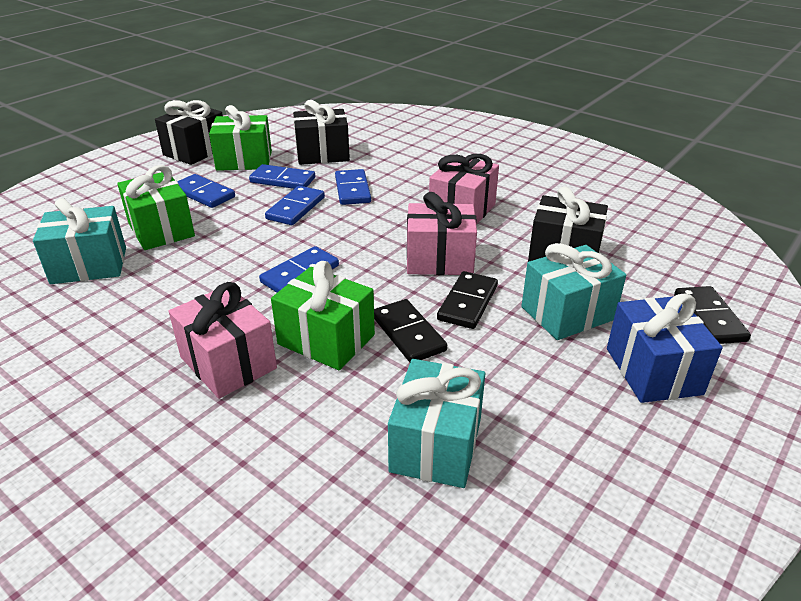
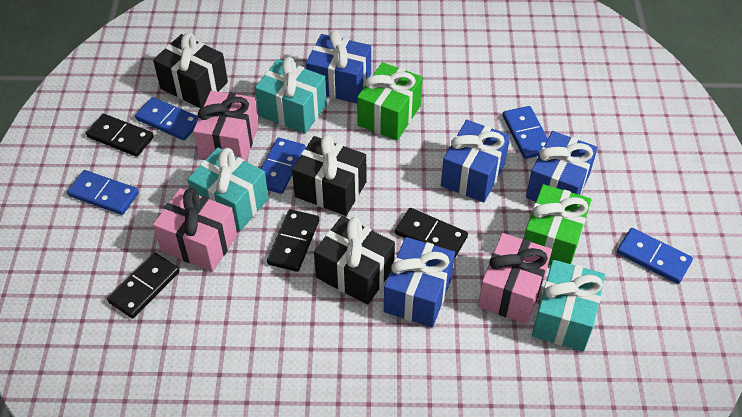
black domino: [374,299,447,362] [437,271,498,329] [674,286,751,344] = 3 -> [86,114,154,157] [107,252,179,319] [267,209,319,272] [395,208,468,259] = 4
blue gift: [607,294,723,403] = 1 -> [306,30,371,104] [384,237,455,327] [441,120,510,202] [526,131,598,202] = 4
green gift: [117,165,195,250] [209,105,272,171] [271,261,375,370] = 3 -> [357,62,423,141] [524,184,591,266] = 2

